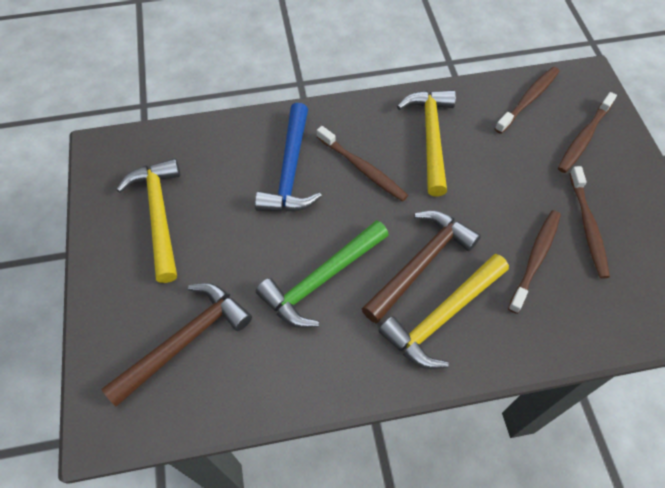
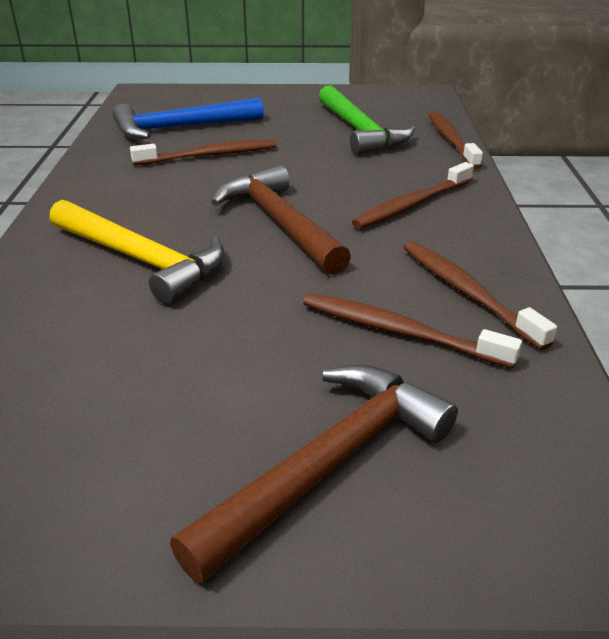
yellow hammer: [116,158,180,283] [378,254,509,369] [397,90,456,196] = 3 -> [50,200,225,304] = 1

